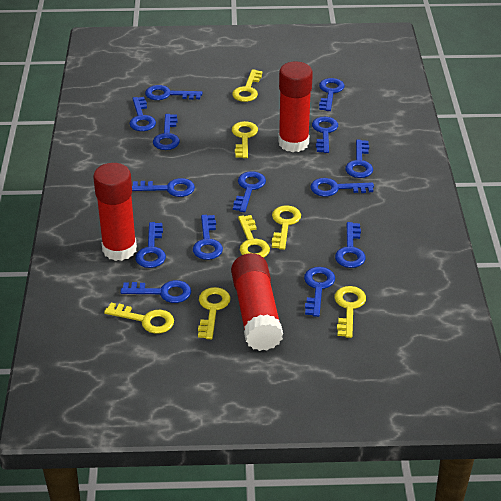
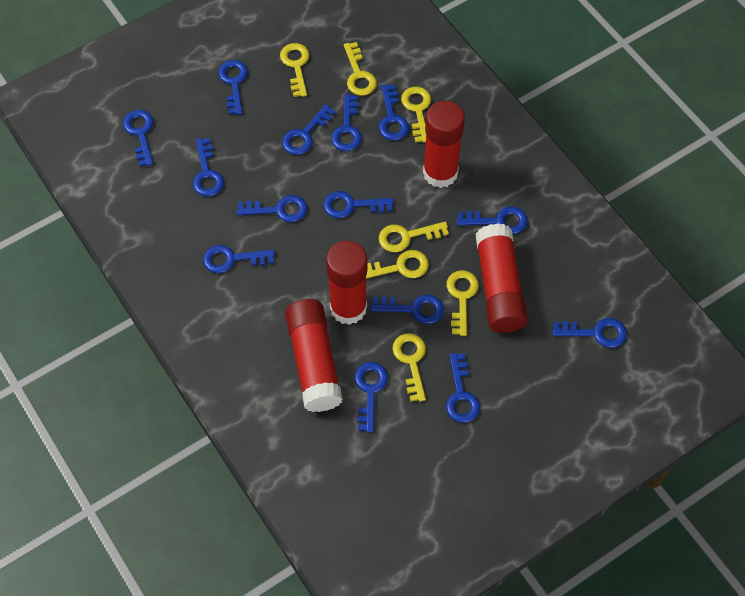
red glue stick: [93,163,137,261] [231,253,283,351] [278,62,313,152] = 3 -> [285,299,343,412] [326,241,367,325] [423,101,465,188] [476,223,528,333] = 4

